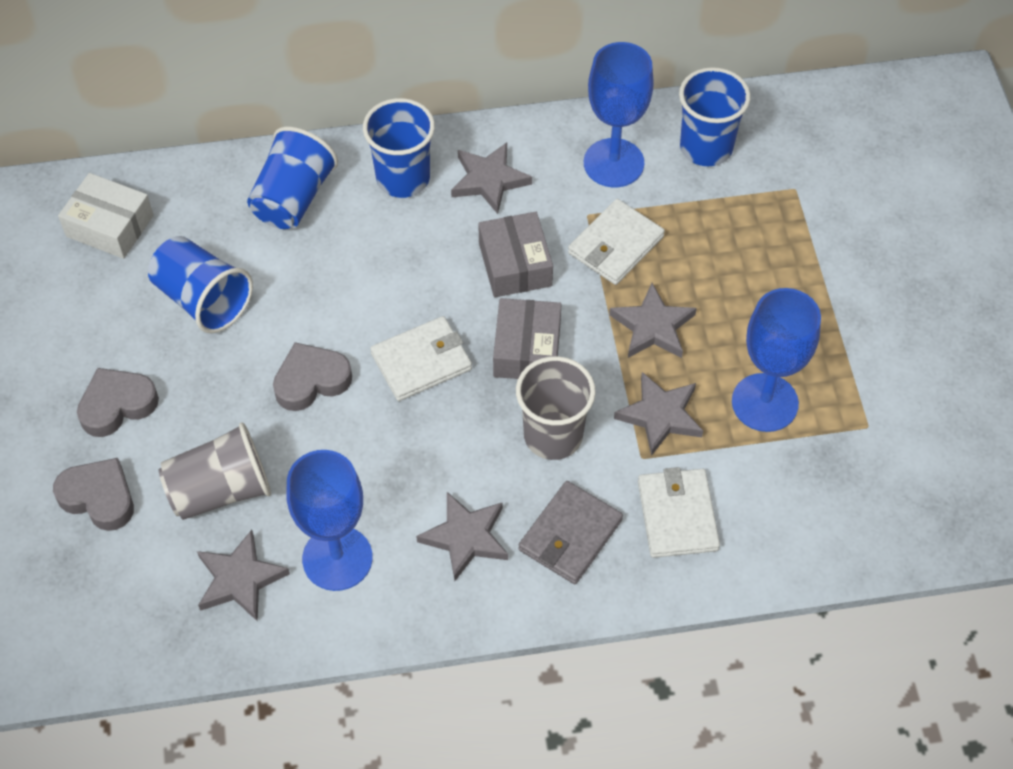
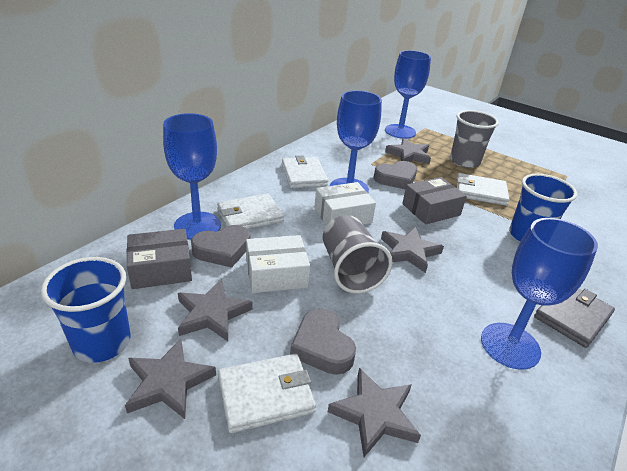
blue cup: [148,236,253,333] [247,126,338,229] [363,98,435,198] [679,67,750,166] = 4 -> [41,257,131,363] [509,174,577,242] = 2
blue goblet: [286,450,373,591] [584,42,654,187] [732,288,821,432] = 3 -> [163,113,221,240] [330,90,382,193] [385,50,431,139] [481,218,598,370] = 4
white box: [58,173,154,259] = 1 -> [246,235,310,293] [314,182,376,226] = 2
white wallet: [370,316,472,401] [568,199,665,285] [638,467,720,558] = 3 -> [217,193,284,229] [218,354,316,433] [282,155,328,188] [457,173,510,206] = 4

